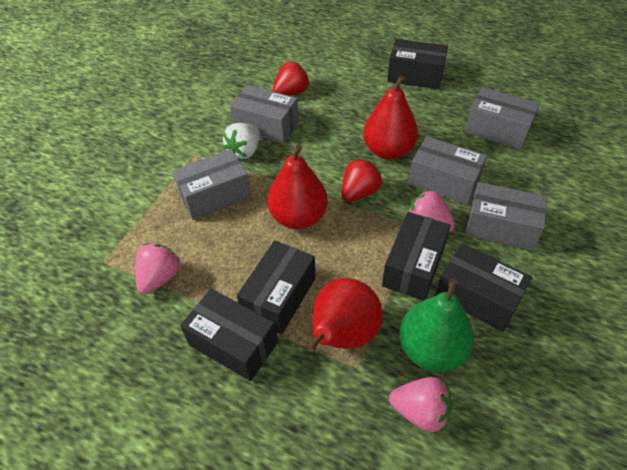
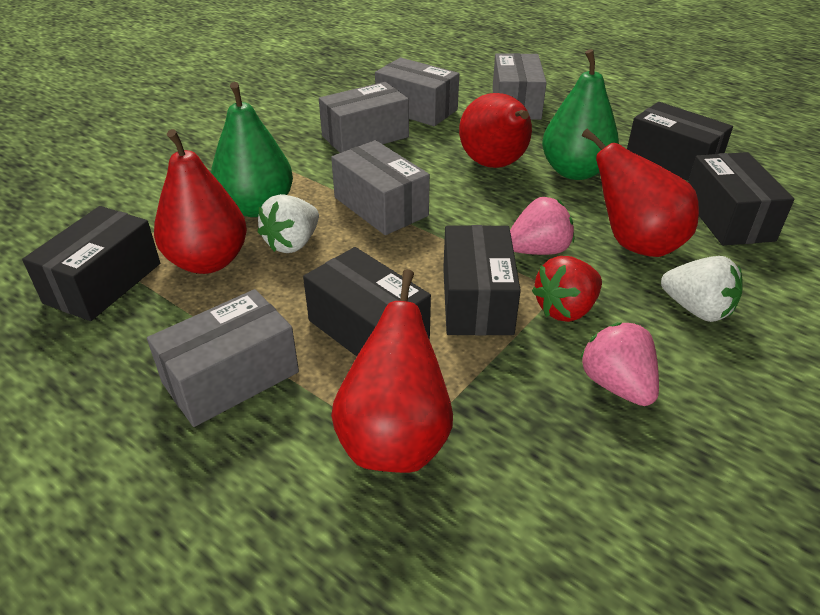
green pear: [399,279,474,372] = 1 -> [211,82,293,217] [542,49,619,180] = 2
pink strawberry: [135,243,181,294] [389,377,452,433] [408,190,455,232] = 3 -> [510,197,574,255] [580,322,659,406] = 2
red pear: [268,145,328,229] [307,278,383,352] [363,76,418,160] = 3 -> [154,129,247,274] [331,269,453,473] [459,93,532,168] [582,129,699,257] = 4
red strawberry: [273,62,310,96] [341,159,382,202] = 2 -> [532,256,602,322] = 1
white strawberry: [223,123,260,159] = 1 -> [258,194,319,253] [661,256,742,322] = 2

